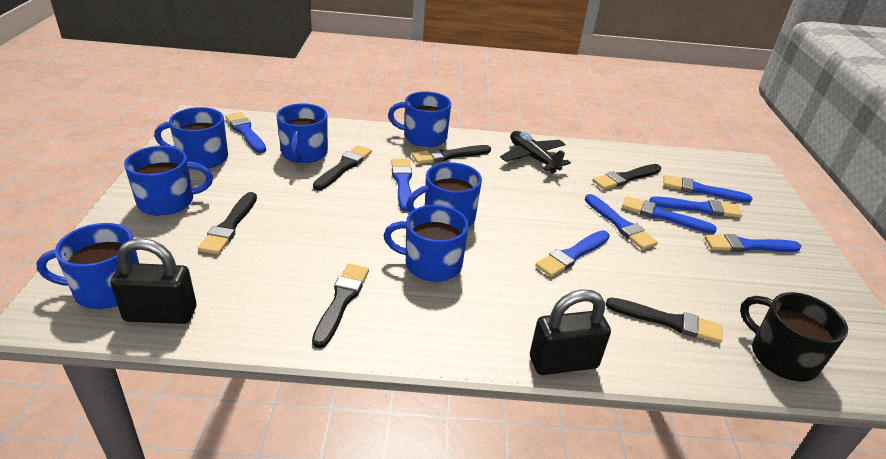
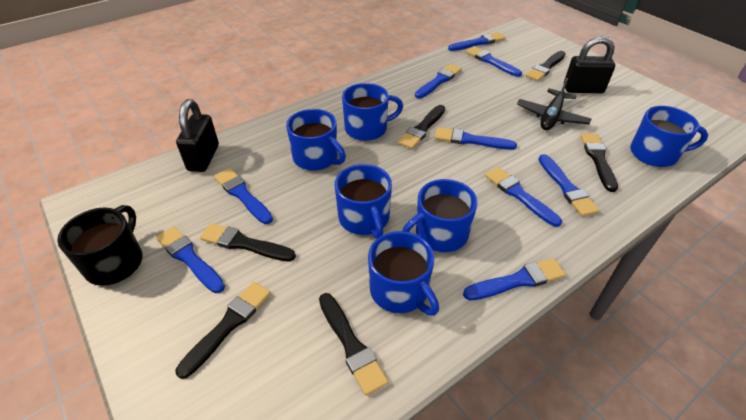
blue brush: [225,112,266,153] [391,158,412,212] [535,230,610,277] [585,194,658,250] [622,196,717,234] [649,196,742,218] [663,175,752,203] [705,234,802,252] = 8 -> [156,226,225,293] [214,168,273,224] [415,64,462,98] [435,127,517,150] [448,32,505,51] [463,258,566,300] [465,46,522,77] [485,167,562,227] [538,154,599,217] = 9
blue mug: [36,223,139,309] [124,146,213,216] [154,107,228,169] [276,103,328,164] [383,205,469,282] [388,92,451,147] [406,162,482,226] = 7 -> [286,109,346,171] [335,164,392,239] [342,83,403,141] [368,231,439,316] [402,179,478,252] [630,106,708,167] = 6

